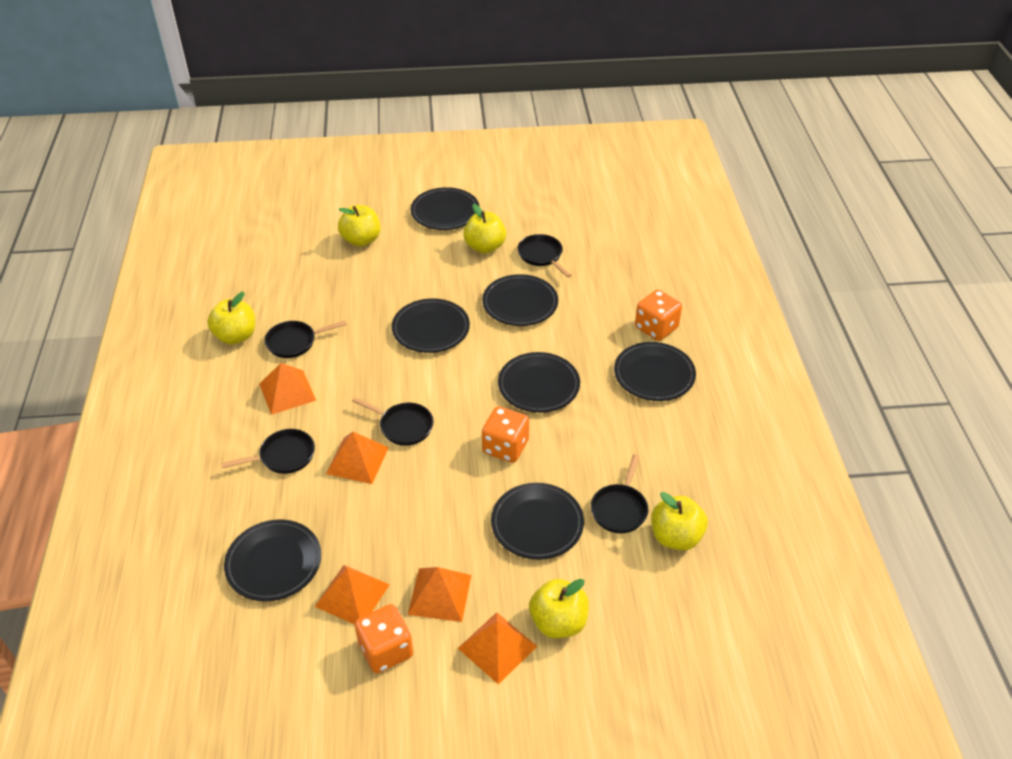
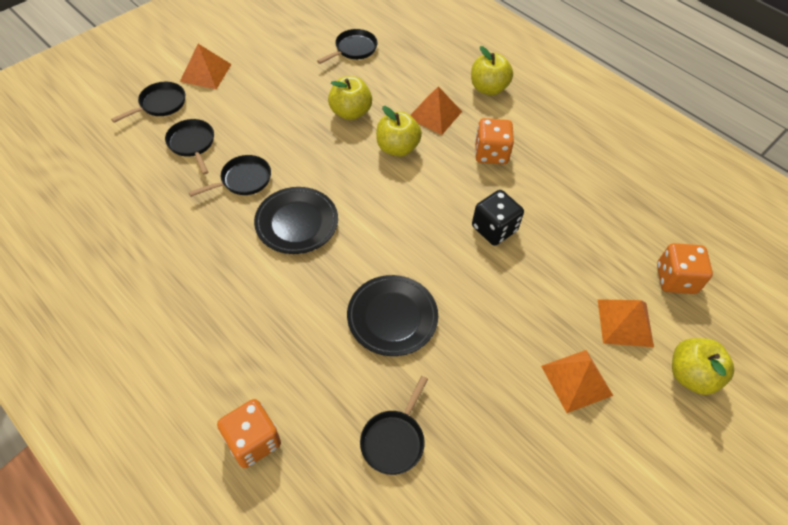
black dice: none = 0 -> [472,190,524,246] = 1
black plate: [224,519,321,601] [392,298,470,353] [411,187,480,230] [482,274,558,326] [491,483,584,560] [498,352,580,413] [614,342,696,401] = 7 -> [254,187,338,254] [347,275,438,356] = 2
orange pyramid: [259,363,316,415] [315,565,390,625] [326,432,389,484] [408,567,471,622] [458,612,537,684] = 5 -> [180,44,232,89] [410,86,462,135] [541,350,613,413] [598,299,654,347] = 4
yellow apple: [207,292,255,344] [338,205,381,247] [463,204,506,254] [529,579,589,638] [651,492,708,551] = 5 -> [328,76,372,120] [376,106,422,157] [471,46,513,95] [672,338,734,395] = 4

